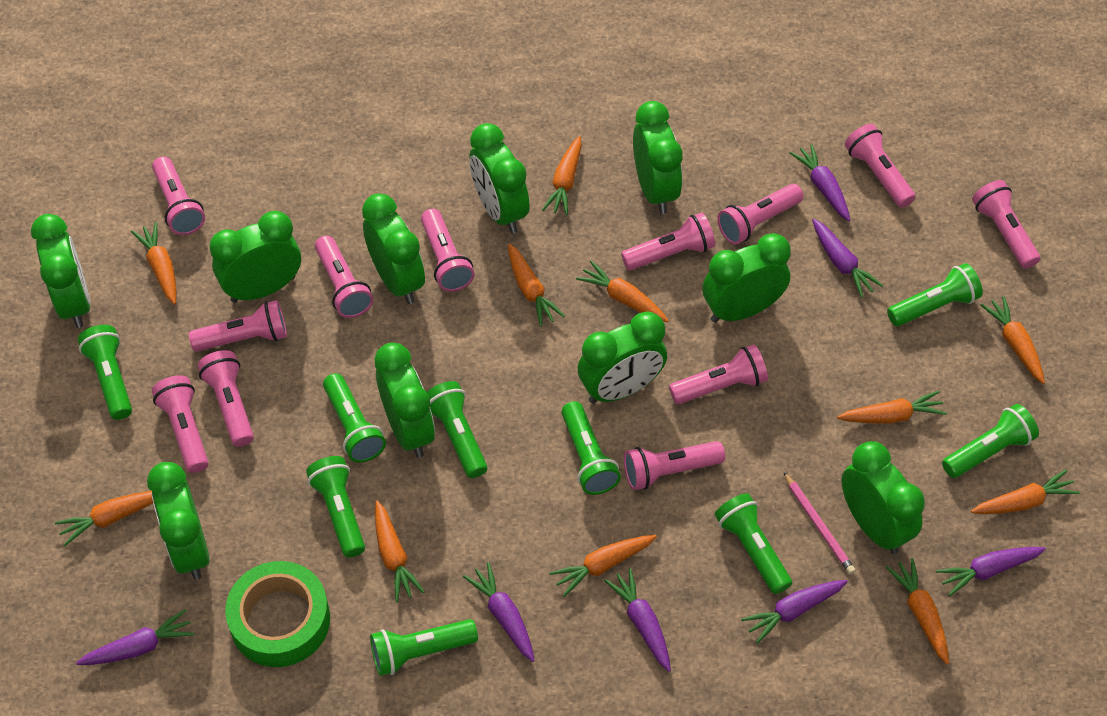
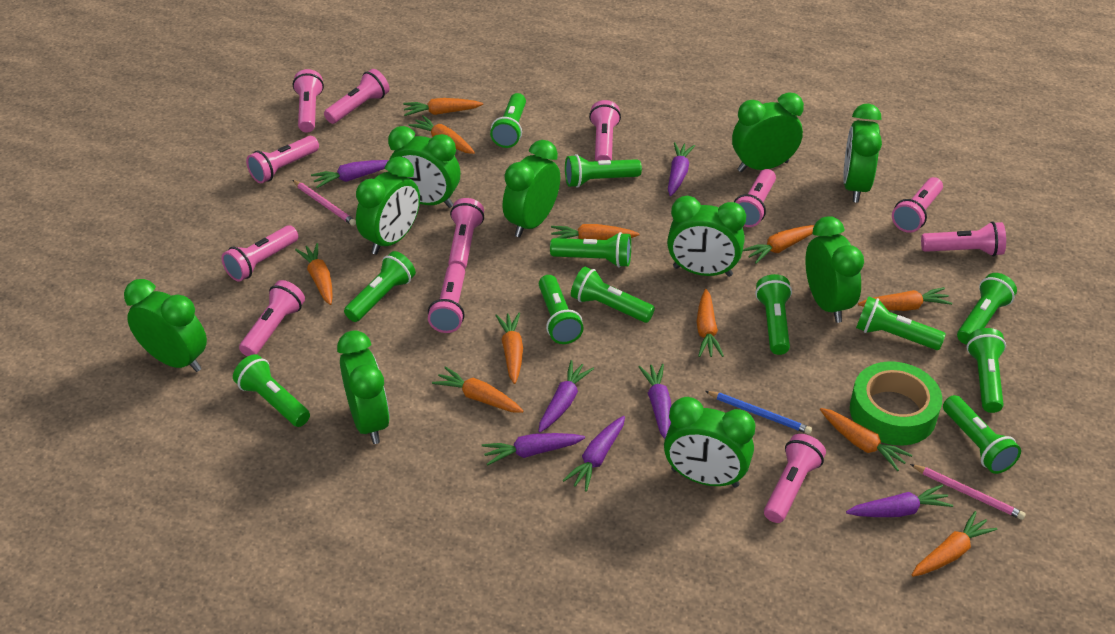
blue pencil: none = 0 -> [705,391,812,434] = 1
green flashlight: [78,325,132,420] [306,456,365,557] [323,373,386,463] [370,619,478,676] [427,381,487,478] [561,401,621,495] [715,493,792,594] [887,263,983,326] [942,404,1039,478] = 9 -> [233,354,310,427] [344,251,416,322] [490,93,526,148] [539,275,584,344] [550,232,631,267] [565,154,642,188] [571,267,655,323] [755,274,792,355] [856,296,946,350] [943,395,1021,474] [957,273,1017,345] [966,328,1006,413] = 12
pink pencil: [784,472,856,575] = 1 -> [292,180,356,226] [910,464,1026,520] = 2

